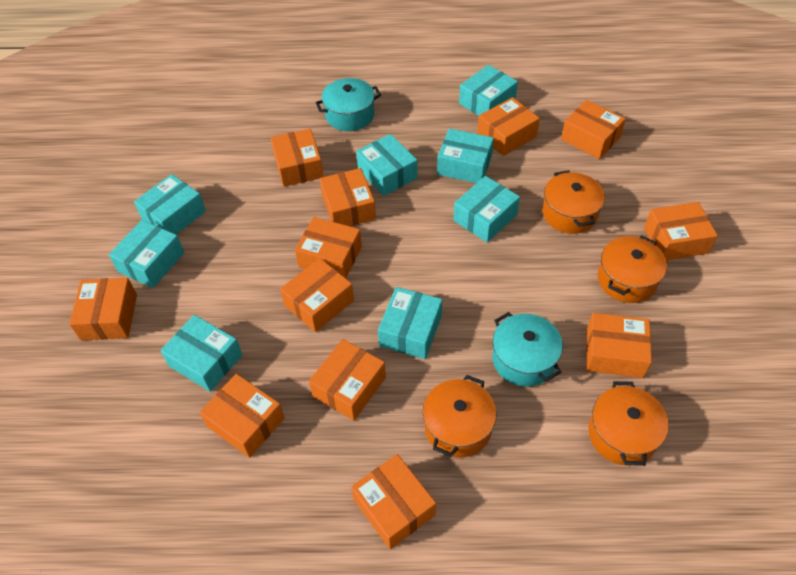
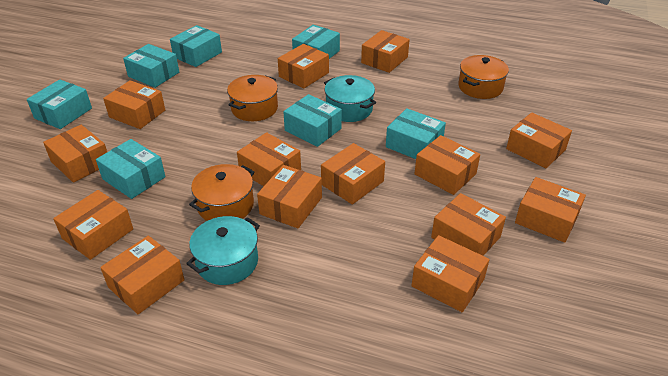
orange box: [69,278,137,340] [200,374,285,458] [271,129,324,187] [280,258,354,332] [295,217,362,278] [309,339,386,421] [320,168,376,226] [351,454,436,549] [477,97,540,156] [561,100,626,159] [586,313,652,378] [644,202,718,260] = 12 -> [43,125,107,183] [53,190,133,260] [100,236,184,314] [103,80,165,129] [237,132,301,186] [257,165,322,228] [278,44,329,88] [321,143,385,205] [361,30,410,73] [411,235,490,312] [414,135,480,195] [431,193,506,256] [506,113,572,168] [515,177,586,243] = 14
orange pot: [423,375,497,458] [542,170,605,234] [589,381,669,466] [598,235,667,303] = 4 -> [189,164,254,221] [227,75,278,121] [458,55,509,99] = 3
turquoise box: [109,220,184,288] [134,174,206,234] [160,315,242,392] [356,134,418,196] [378,287,442,359] [437,129,494,183] [453,176,520,243] [459,65,518,116] = 8 -> [27,79,92,129] [96,139,166,199] [123,44,179,88] [170,25,222,67] [283,94,342,147] [292,25,340,59] [386,108,446,159] = 7

